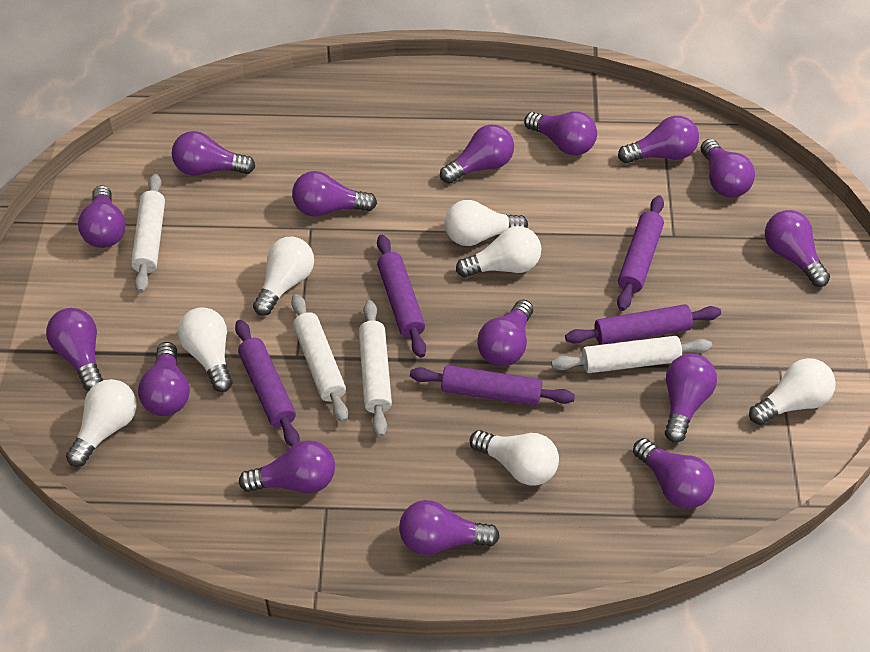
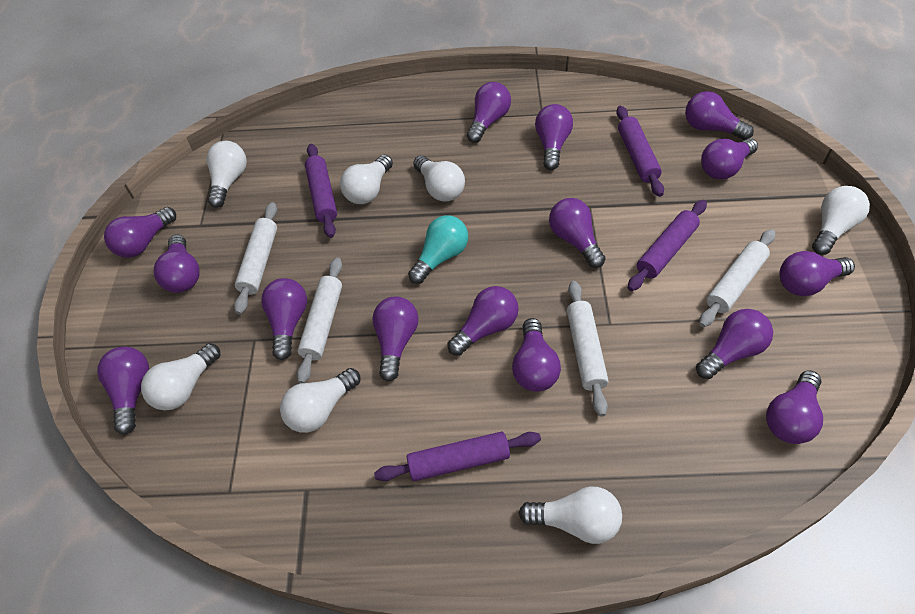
purple rolling pin: [235,320,300,447] [377,235,426,358] [410,365,575,406] [565,304,721,345] [617,196,664,311] = 5 -> [305,144,337,238] [374,432,541,481] [616,106,664,197] [628,200,707,291] = 4
turquoise light bulb: none = 0 -> [408,215,468,284] = 1

